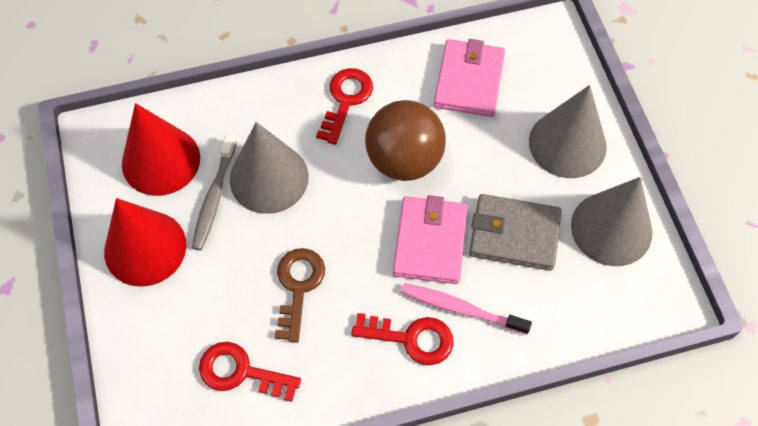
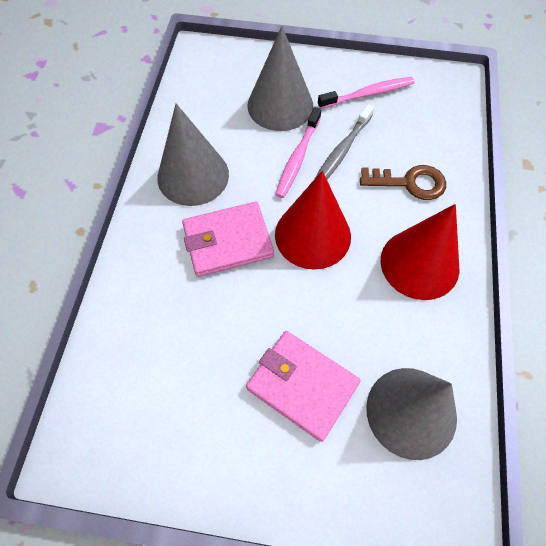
brown ball: [365,100,446,181] = 1 -> none = 0
grey wallet: [469,194,562,271] = 1 -> none = 0
pink toothbrush: [401,283,532,335] = 1 -> [275,107,321,198] [318,77,415,109] = 2
red key: [199,342,301,402] [316,68,373,145] [351,313,453,365] = 3 -> none = 0

